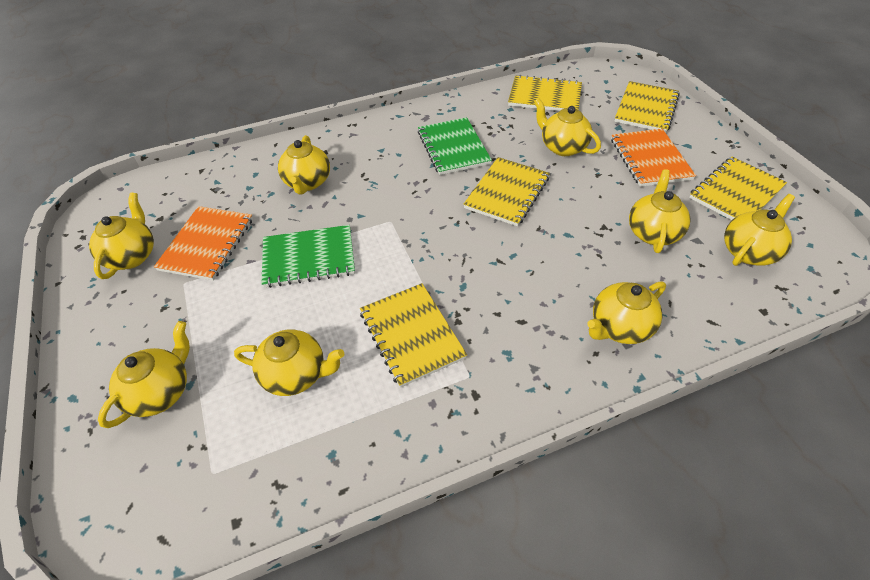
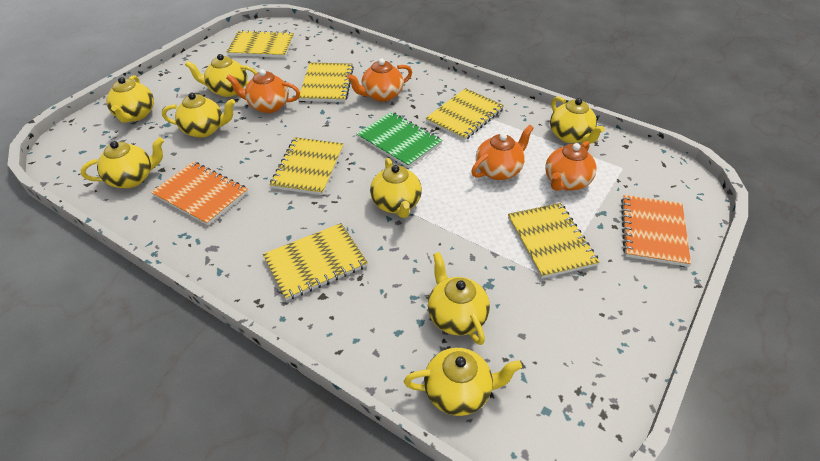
green notebook: [262,225,355,288] [418,117,492,175] = 2 -> [356,112,442,168] = 1
orange teapot: none = 0 -> [226,69,300,113] [347,59,412,102] [472,125,534,180] [545,141,597,191] = 4
yellow notebook: [360,283,467,388] [463,157,550,226] [508,75,582,111] [614,81,680,133] [689,157,787,220] = 5 -> [227,30,294,58] [263,223,368,301] [270,137,344,195] [299,62,354,102] [426,88,504,141] [508,203,600,279] = 6

